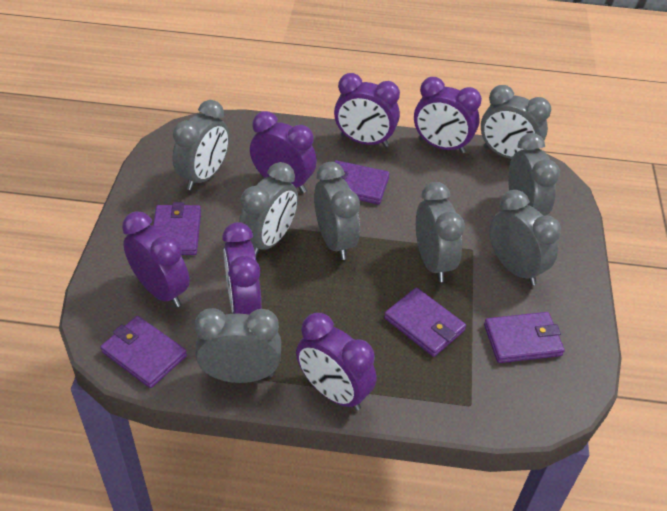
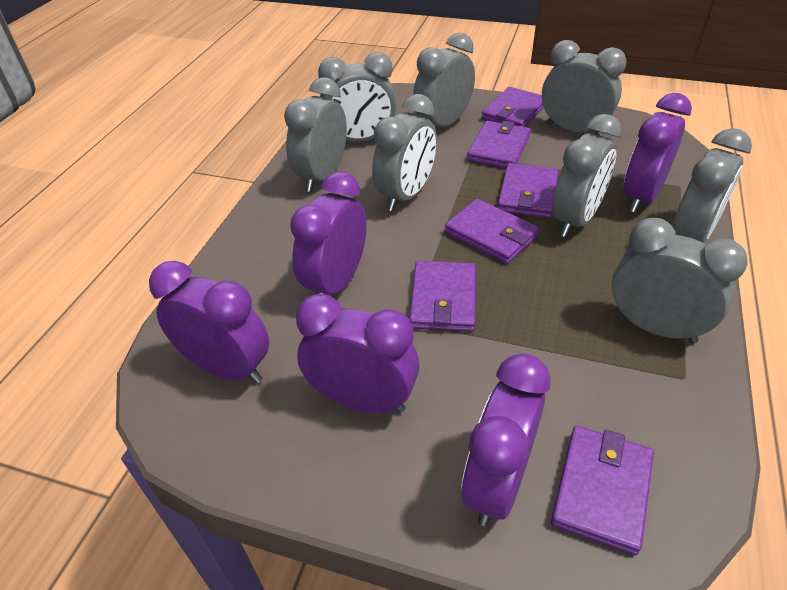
purple clock: [122,211,190,307] [222,222,262,315] [250,111,317,193] [296,313,377,411] [334,73,400,147] [414,77,482,154] = 6 -> [149,261,269,384] [290,172,367,295] [296,294,419,413] [462,353,551,526] [624,93,692,213] = 5
purple wallet: [100,316,187,388] [153,202,201,255] [334,160,390,205] [384,288,466,357] [484,312,565,363] = 5 -> [409,261,476,332] [445,199,539,264] [467,121,531,169] [481,87,544,127] [498,163,558,218] [551,426,654,555] = 6

